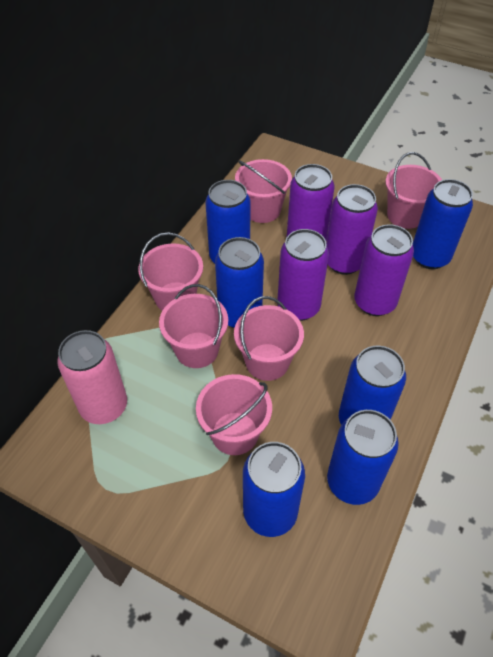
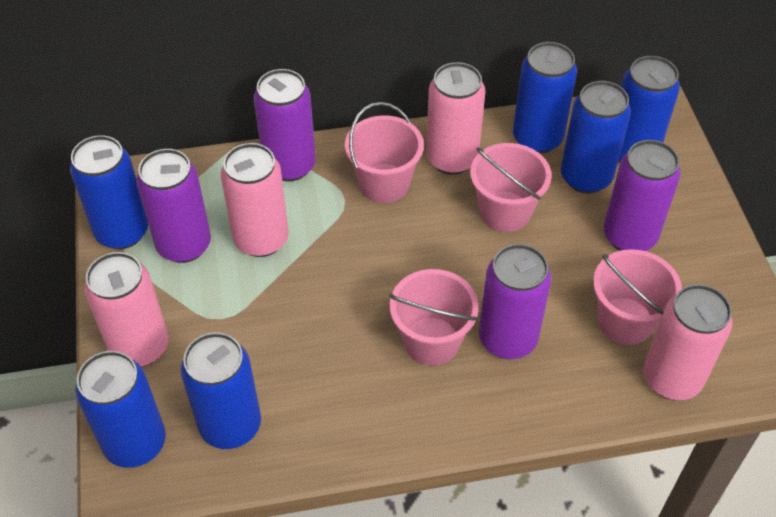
pink bucket: [138,232,203,311] [159,284,228,368] [196,374,272,455] [234,296,304,381] [235,159,292,223] [385,152,442,229] = 6 -> [345,102,424,203] [389,269,479,366] [470,143,552,232] [593,249,682,345] = 4
pink can: [57,330,127,424] = 1 -> [84,252,168,367] [221,143,289,257] [426,62,485,175] [643,284,733,400] = 4

